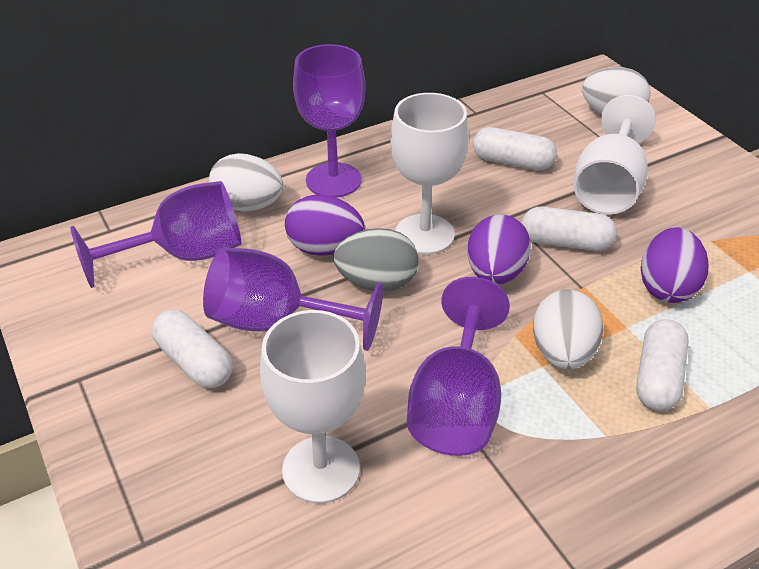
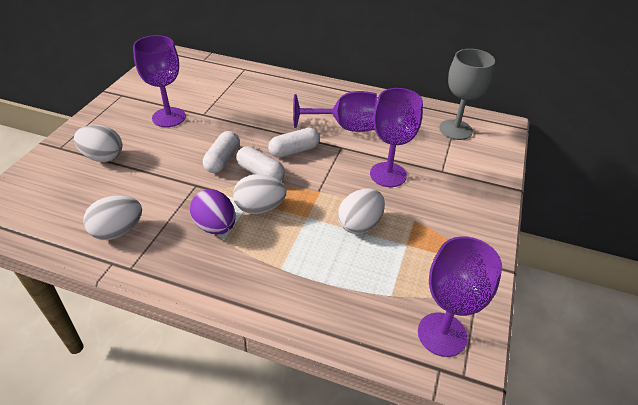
grey egg: [333,228,418,292] = 1 -> none = 0
grey goblet: none = 0 -> [439,49,495,140] = 1
purple egg: [285,195,365,256] [467,214,531,285] [641,227,709,303] = 3 -> [190,189,236,234] = 1
white capsule: [152,309,233,388] [473,127,557,170] [521,207,617,251] [636,319,689,411] = 4 -> [203,131,240,173] [236,146,285,181] [268,128,320,158] = 3
white egg: [209,153,284,211] [533,289,603,369] [582,67,651,114] = 3 -> [74,125,122,162] [83,196,142,240] [233,174,287,214] [338,188,385,234] = 4
white goblet: [260,310,366,504] [390,93,469,255] [574,95,656,215] = 3 -> none = 0

